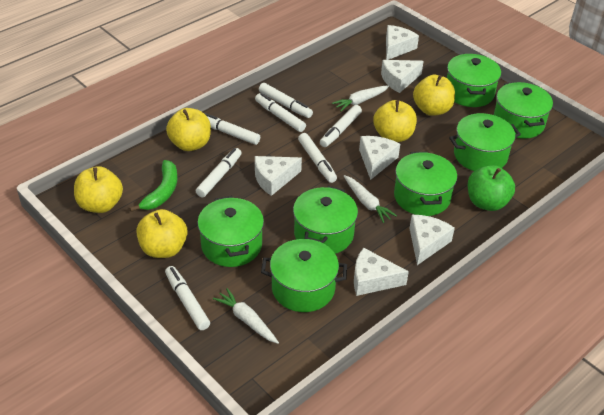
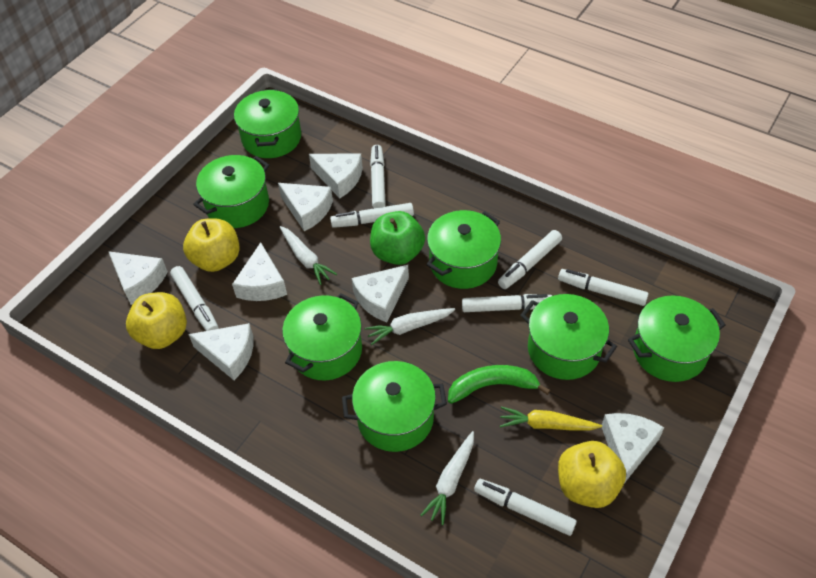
white cheese: [255,156,302,196] [354,248,409,296] [359,136,400,180] [381,60,424,93] [386,25,419,60] [409,215,455,265] = 6 -> [108,251,168,305] [188,323,254,380] [232,242,287,301] [278,183,333,231] [309,154,363,198] [352,265,409,322] [601,413,664,482] = 7
yellow apple: [74,166,123,213] [136,209,188,258] [166,108,211,151] [373,100,417,142] [413,75,455,116] = 5 -> [126,292,187,349] [183,218,240,272] [558,441,626,508] = 3
yellow carrot: none = 0 -> [500,407,602,431] = 1

